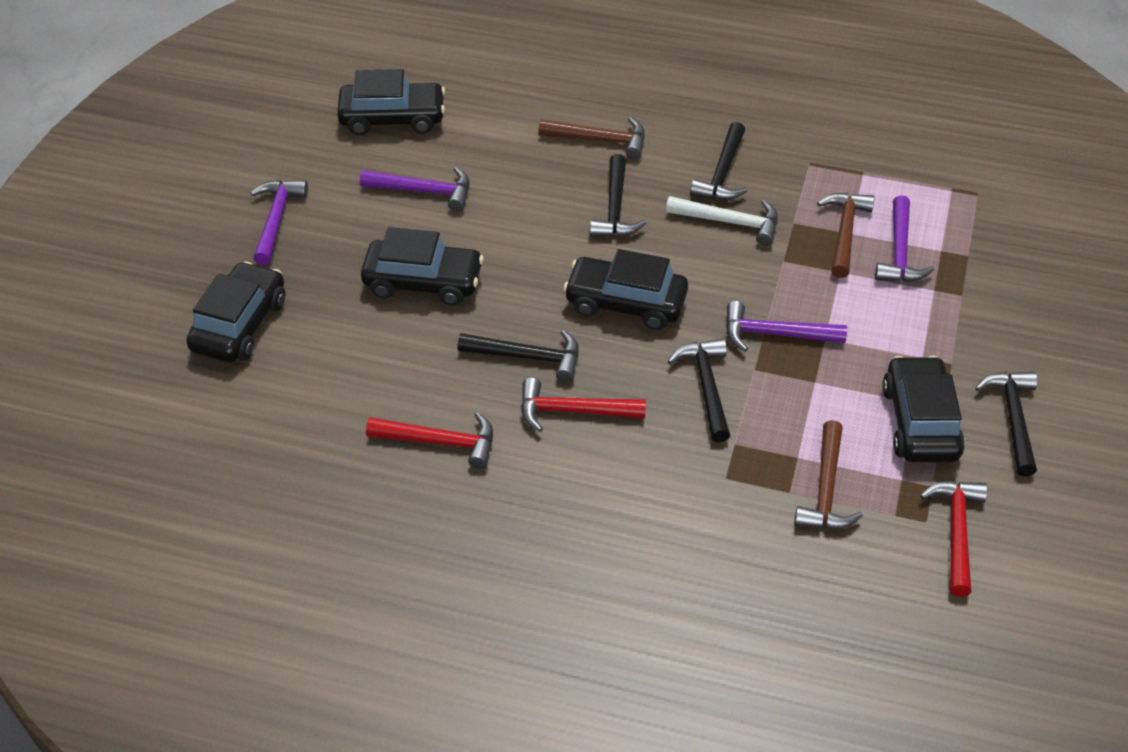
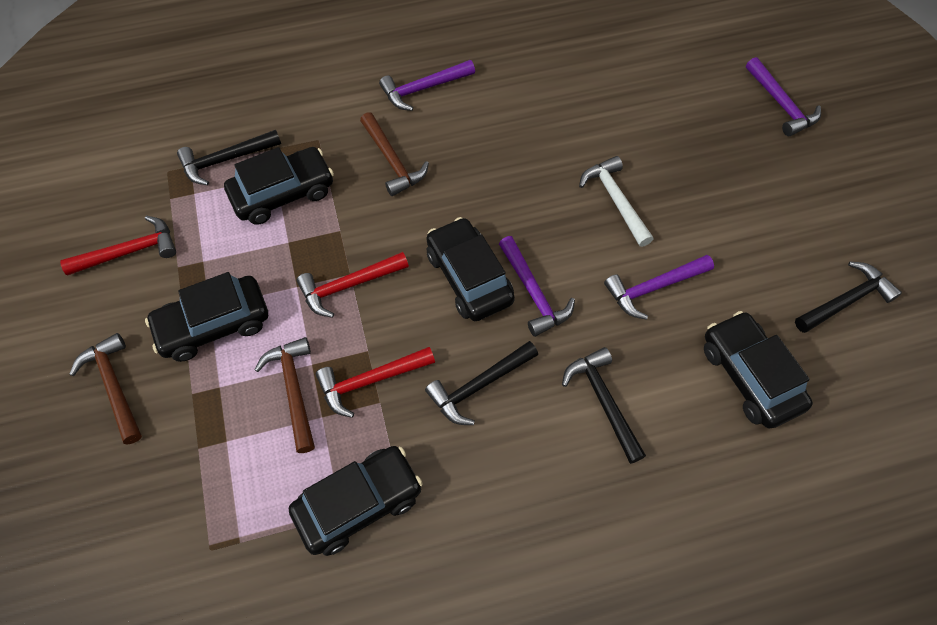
black hammer: [458,330,579,382] [589,154,646,237] [668,339,731,442] [690,122,747,200] [975,372,1038,476] = 5 -> [177,130,281,185] [425,341,538,425] [562,347,646,464] [795,262,902,333] = 4

